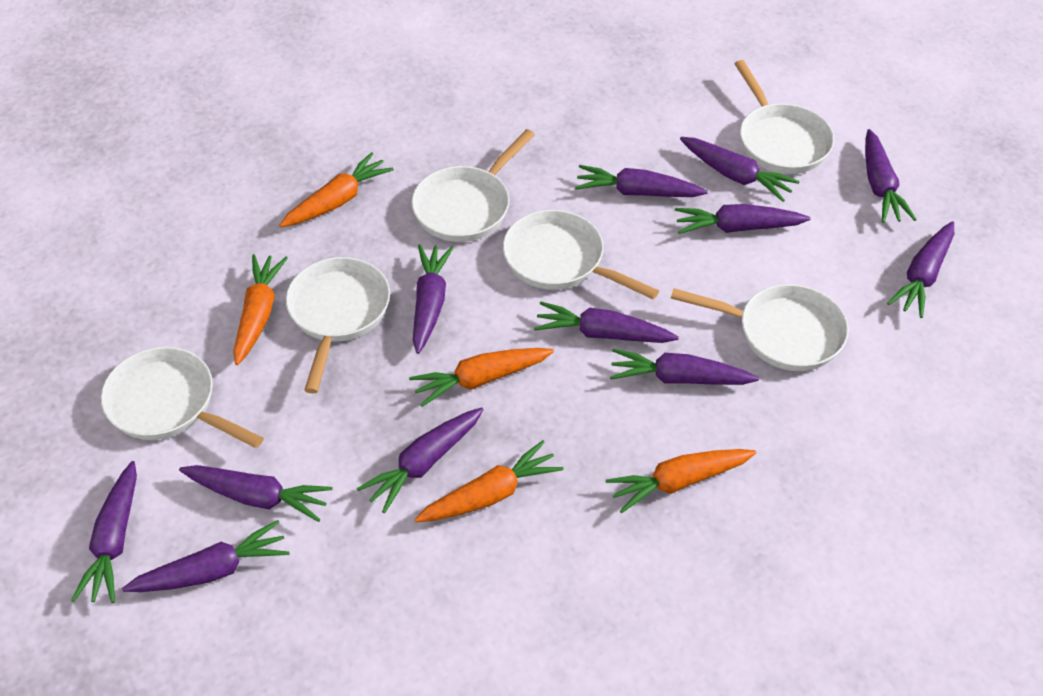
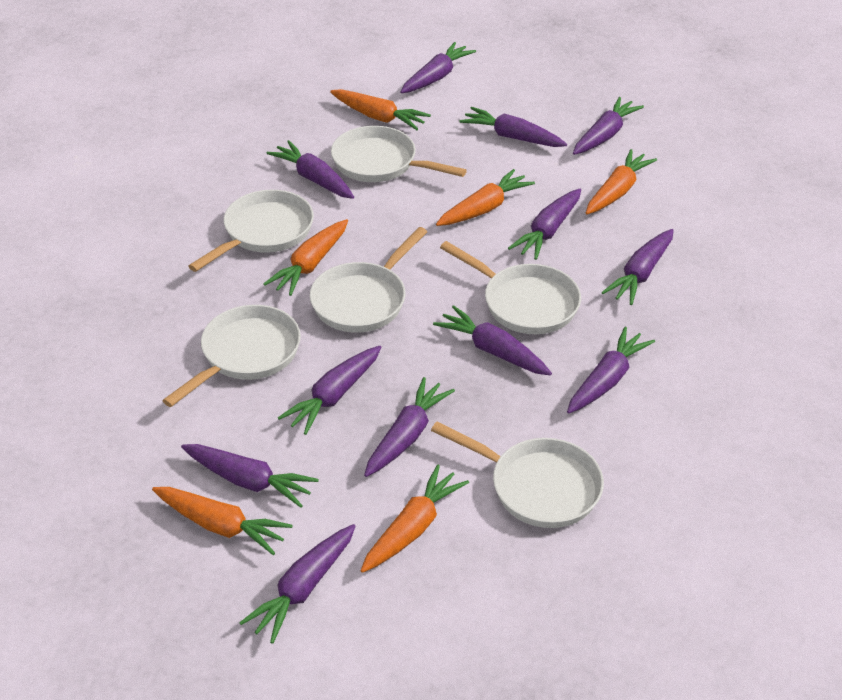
orange carrot: [233,254,288,365] [279,152,394,227] [409,348,554,407] [414,440,563,522] [606,449,757,513] = 5 -> [152,487,293,555] [263,219,348,296] [330,89,431,130] [360,464,469,573] [436,169,535,226] [586,149,657,214] = 6

